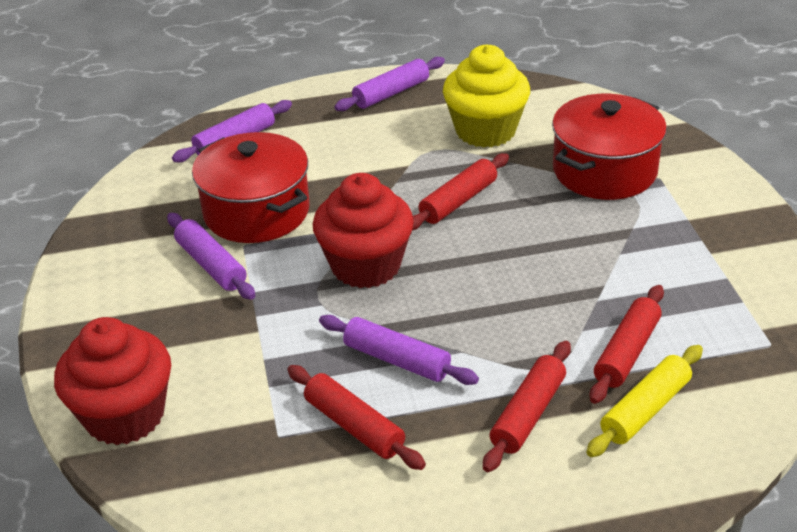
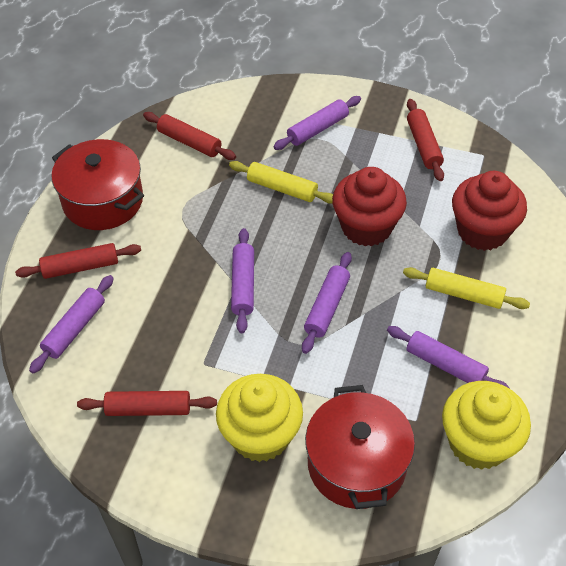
purple rolling pin: [167,213,255,300] [172,100,292,162] [319,315,479,385] [334,57,445,111] = 4 -> [29,275,114,374] [231,228,254,333] [273,96,361,150] [302,252,352,354] [387,326,510,389] = 5
yellow cupcake: [443,45,530,148] = 1 -> [216,374,303,462] [442,381,531,470] = 2
yellow rolling pin: [586,345,703,457] = 1 -> [229,161,333,204] [403,267,530,309] = 2

